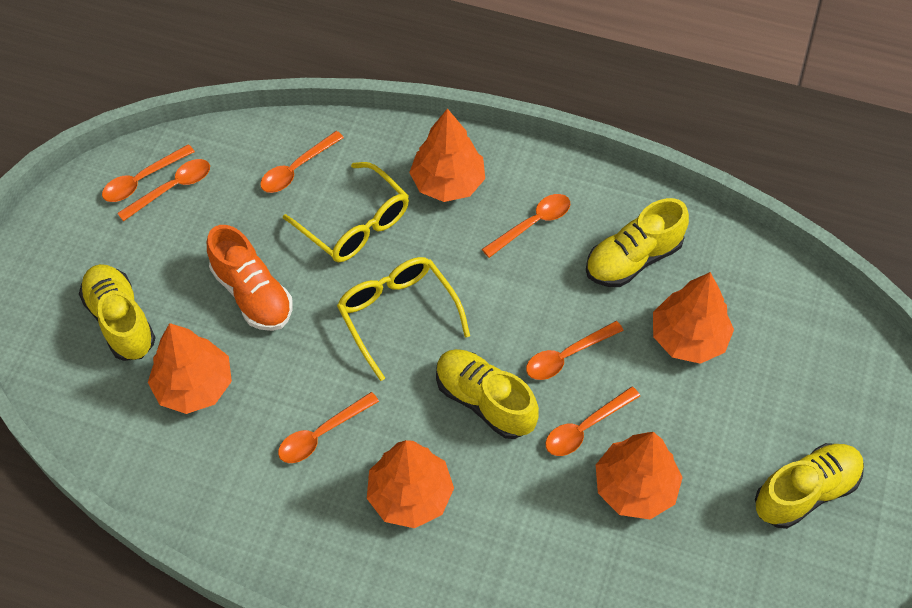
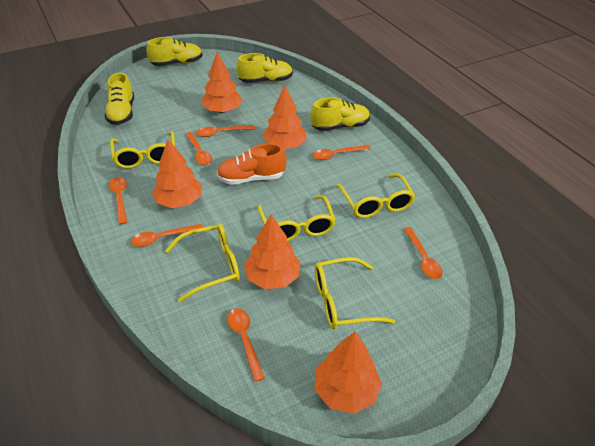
yellow glasses: [283,162,409,263] [337,257,470,381] = 2 -> [110,131,175,169] [165,224,240,302] [258,195,336,241] [315,257,396,329] [336,174,415,218] = 5

